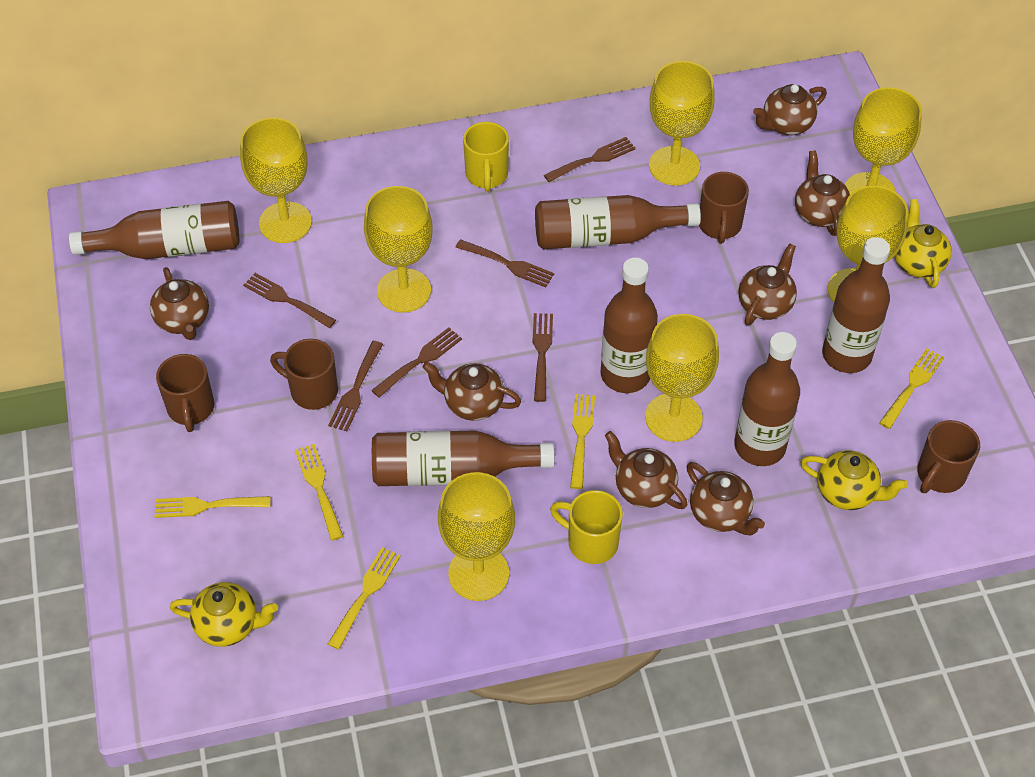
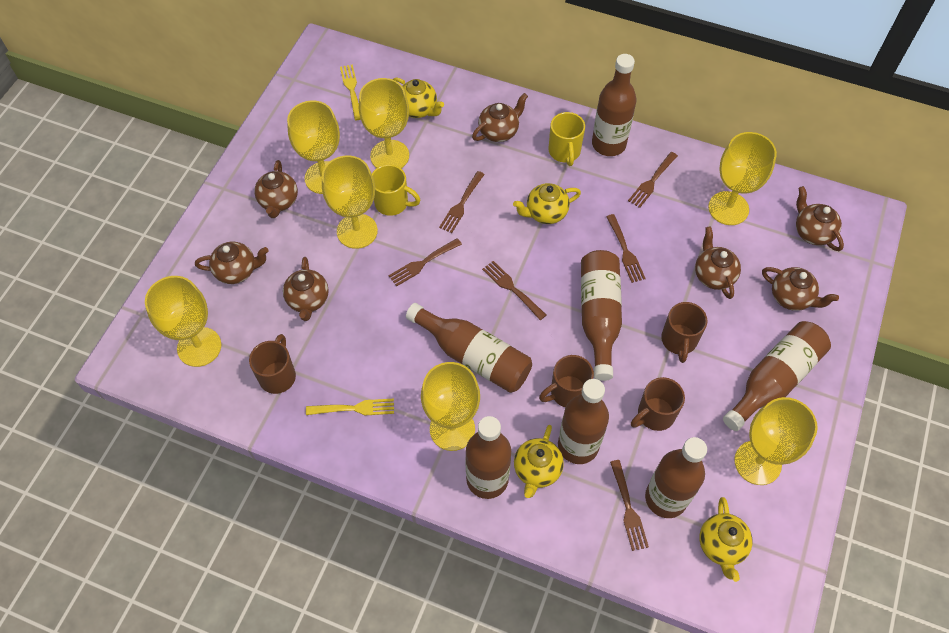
brown bottle: [69,201,239,259] [372,430,555,486] [535,195,701,249] [600,257,658,393] [734,332,800,466] [822,237,890,373] = 6 -> [406,303,532,393] [465,416,511,499] [558,379,609,464] [581,250,622,381] [592,54,636,156] [645,437,707,518] [723,321,831,431] = 7
yellow fork: [155,496,271,518] [295,444,343,541] [328,547,401,650] [570,394,595,489] [879,348,944,429] = 5 -> [306,399,394,416] [340,64,361,120] = 2
yellow teapot: [170,582,278,647] [800,450,908,510] [894,199,952,288] = 3 -> [393,78,444,118] [513,183,581,224] [514,425,564,498] [699,497,752,582] = 4

